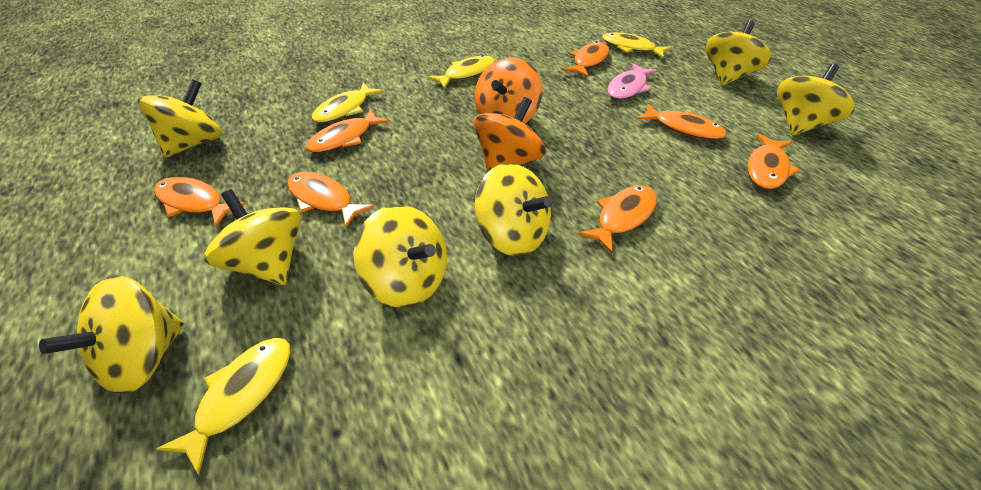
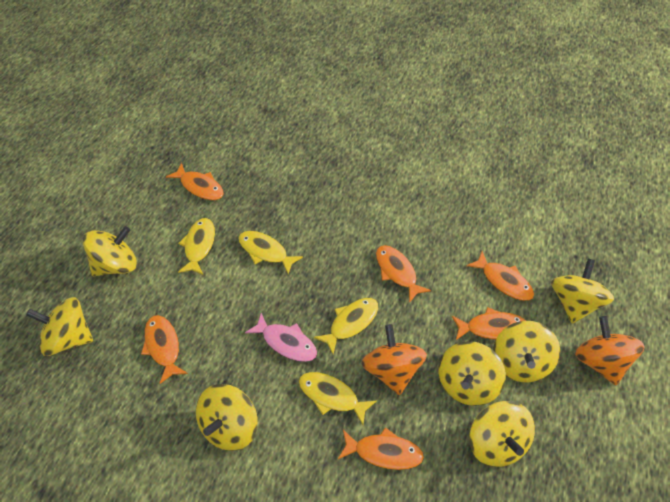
orange fish: [154,177,246,227] [287,172,374,228] [306,109,390,153] [563,41,609,77] [578,185,657,253] [636,104,727,140] [747,134,800,190] = 7 -> [141,315,188,384] [166,163,224,200] [338,427,424,470] [376,245,431,303] [452,307,526,340] [466,251,534,301] = 6

